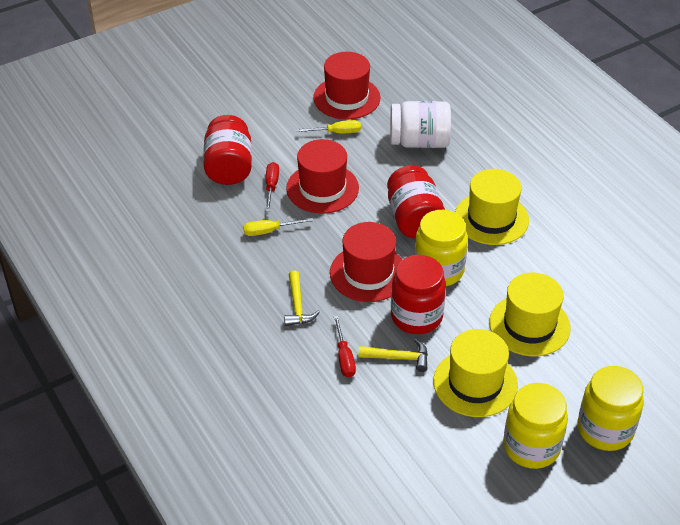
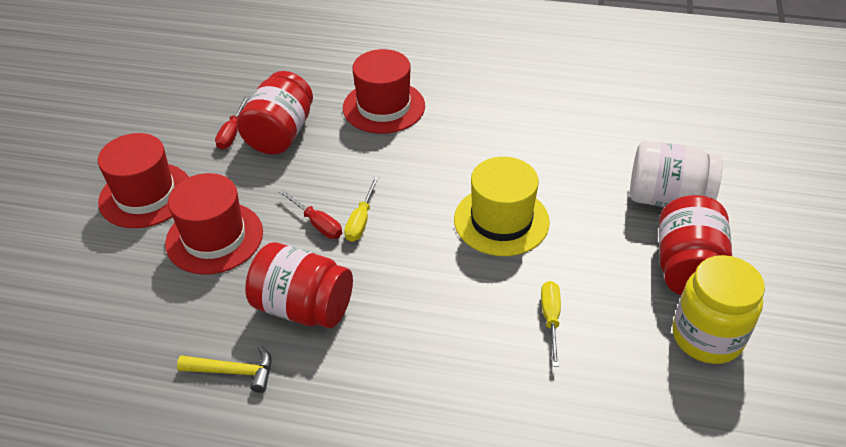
yellow hammer: [284,271,320,326] [359,339,428,372] = 2 -> [177,345,272,393] = 1
yellow hat: [433,329,518,417] [455,169,529,245] [489,272,571,357] = 3 -> [454,157,550,256] = 1
yellow jar: [414,210,468,286] [503,383,568,469] [578,366,644,451] = 3 -> [673,255,765,364] = 1

